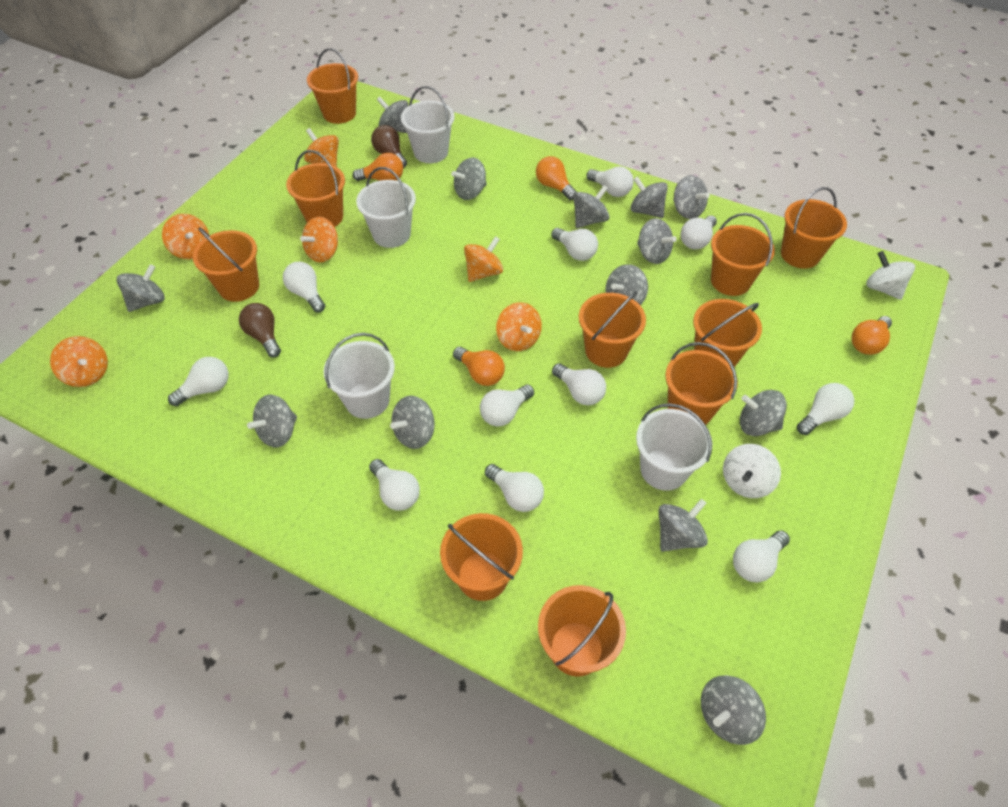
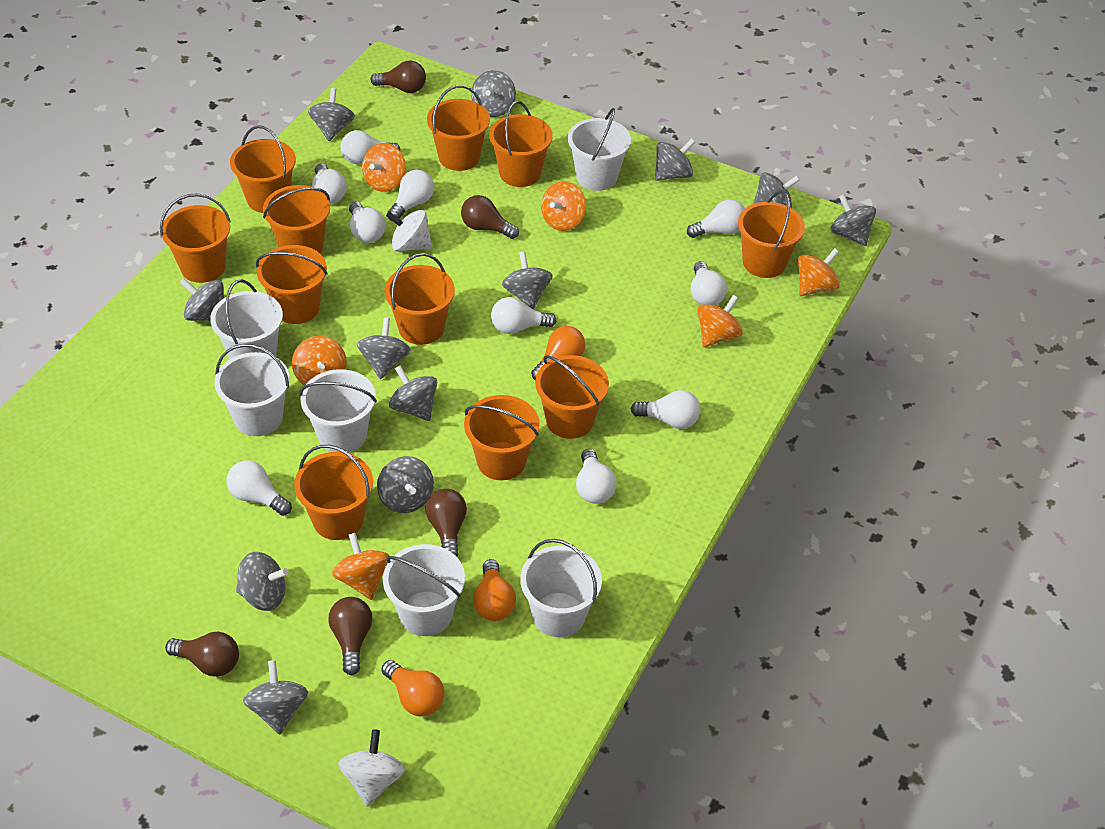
brown light bulb: [239,303,281,358] [371,125,407,168] = 2 -> [165,632,239,677] [328,597,372,675] [370,61,426,93] [425,489,467,557] [461,195,519,239] = 5
grey spinning top: [117,264,165,312] [247,395,297,448] [377,96,408,133] [390,396,435,449] [451,158,487,200] [573,185,609,228] [605,264,648,305] [630,176,668,218] [637,218,677,264] [659,499,708,552] [673,175,710,219] [701,675,766,745] [740,390,787,436] = 13 -> [180,278,224,321] [236,552,288,611] [243,660,308,735] [308,88,355,141] [357,318,411,379] [377,456,434,513] [389,365,437,421] [471,70,516,117] [502,251,553,309] [655,139,695,181] [753,172,800,208] [830,194,876,246] = 12
orange bucket: [193,227,259,302] [286,150,345,227] [307,48,358,124] [440,513,523,601] [538,585,626,677] [579,291,646,368] [665,342,738,425] [693,299,762,367] [711,213,775,296] [781,187,847,269] = 10 -> [160,193,231,283] [230,125,296,213] [256,245,327,324] [263,185,330,253] [294,445,373,540] [384,253,455,345] [427,85,490,171] [464,395,540,480] [489,101,552,187] [535,355,609,439] [738,191,805,278] = 11
orange light bulb: [353,153,403,181] [453,347,505,386] [536,156,577,200] [852,316,892,355] = 4 -> [381,660,445,716] [473,559,516,621] [531,326,585,380] = 3
white bucket: [324,333,395,419] [356,167,416,248] [401,86,455,163] [636,403,712,491] = 4 -> [210,279,283,359] [214,344,290,436] [299,369,377,453] [383,544,465,636] [520,539,602,637] [568,108,631,191] = 6
white light bulb: [168,357,229,406] [283,262,325,312] [369,459,420,511] [480,384,534,426] [485,464,544,512] [551,228,598,261] [552,363,606,405] [587,166,634,197] [681,215,717,249] [733,530,790,582] [797,383,854,435] = 11 -> [227,460,292,516] [312,163,347,204] [340,130,400,164] [349,201,385,243] [387,170,434,221] [491,297,557,334] [576,449,617,504] [631,390,700,429] [687,199,745,238] [691,261,727,305] = 10

